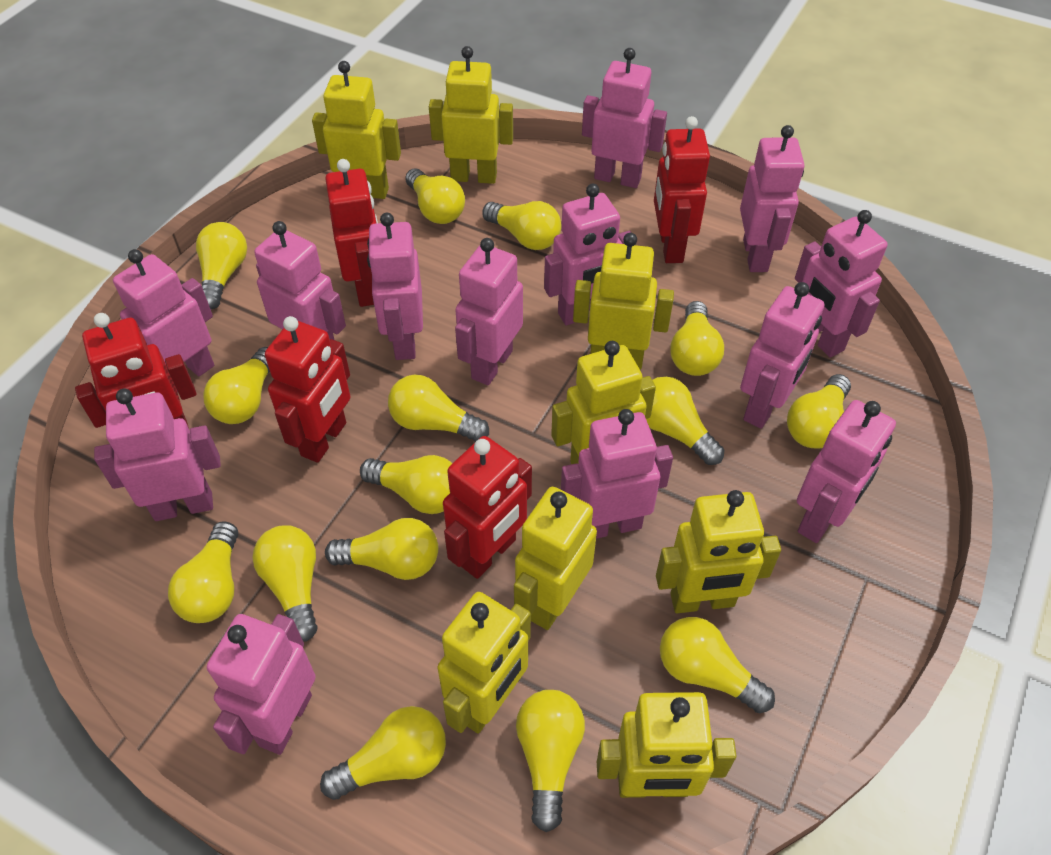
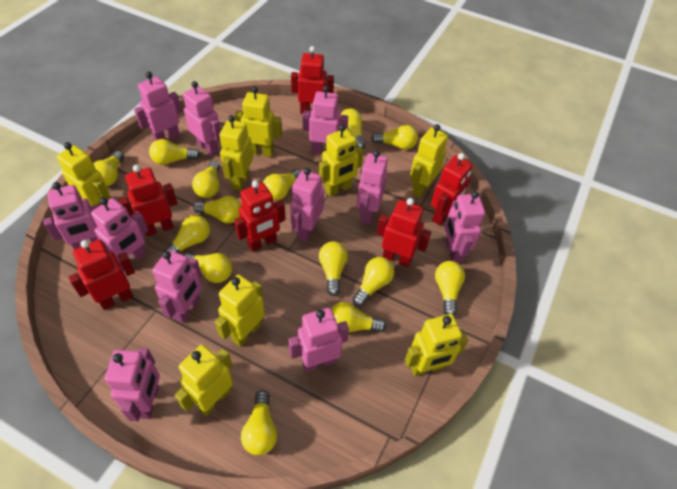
pink robot: [94,389,221,521] [113,249,214,392] [207,614,316,755] [254,221,346,340] [367,212,423,360] [455,238,523,385] [544,184,632,325] [561,409,673,539] [582,48,667,188] [740,125,804,272] [740,282,824,429] [795,210,887,358] [797,400,896,543] = 13 -> [43,182,100,250] [91,197,149,271] [105,348,160,422] [134,72,182,141] [152,250,202,323] [183,81,221,156] [288,308,349,372] [290,168,324,242] [303,85,348,153] [356,150,388,224] [444,191,485,263] = 11
red robot: [75,313,197,428] [265,316,351,463] [325,159,378,307] [443,436,532,579] [654,116,710,263] = 5 -> [68,240,135,310] [119,165,178,236] [234,180,285,252] [291,46,334,114] [377,198,431,267] [431,153,473,226] = 6
yellow light bulb: [168,521,238,623] [196,222,247,309] [203,347,270,424] [252,525,318,642] [320,706,446,800] [325,518,438,580] [360,455,452,514] [388,375,489,442] [405,168,465,224] [482,201,561,250] [516,690,585,832] [646,377,725,465] [660,617,775,713] [670,301,724,376] [787,374,851,448] = 15 -> [93,151,124,187] [149,139,201,165] [163,215,210,253] [184,252,232,283] [192,161,220,198] [193,196,242,224] [241,390,277,455] [263,169,301,200] [319,241,348,296] [331,302,386,332] [340,109,366,149] [352,257,394,306] [371,125,418,150] [435,261,465,316] = 14

